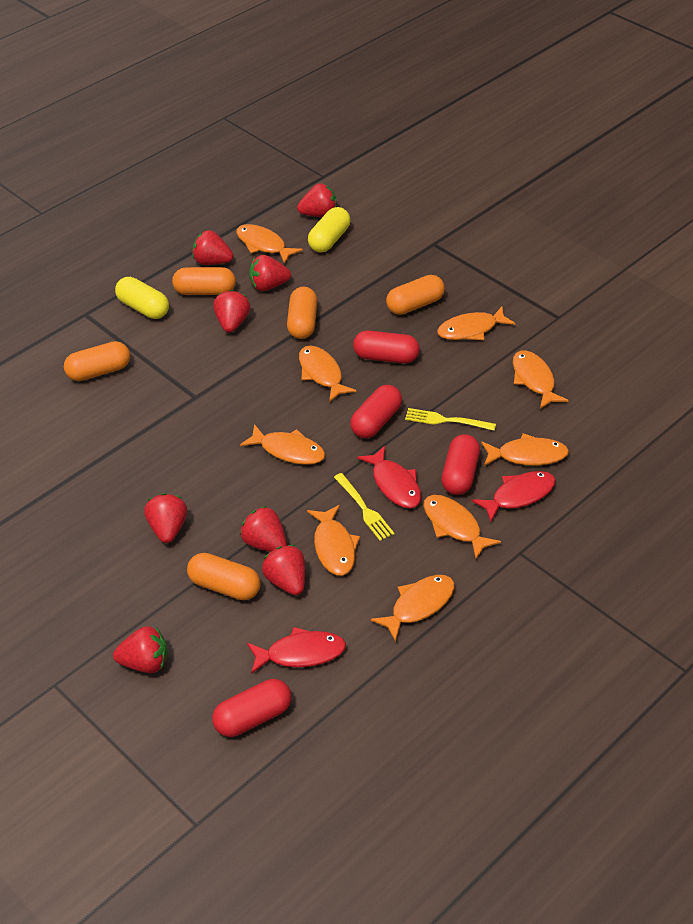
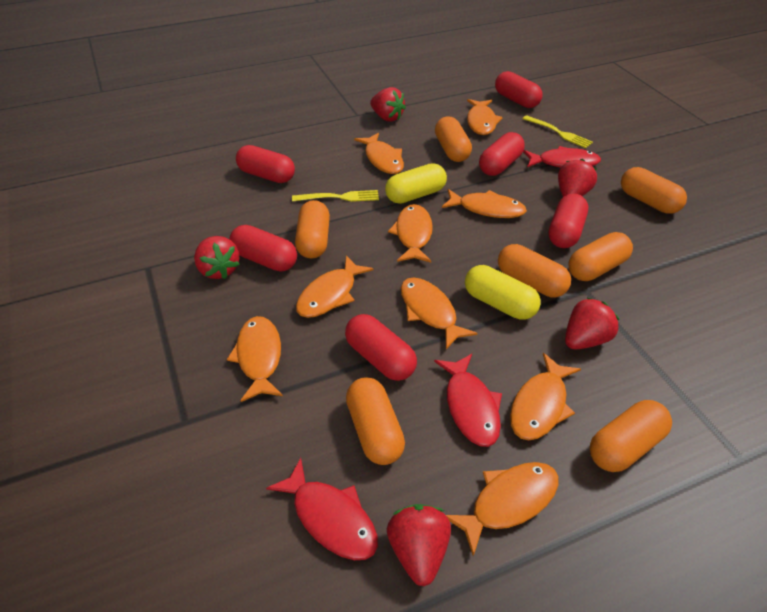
orange capsule: [64,341,130,381] [172,267,236,295] [187,553,261,600] [287,287,317,339] [386,275,445,315] = 5 -> [295,200,330,259] [346,377,405,465] [435,116,472,162] [498,244,571,297] [568,232,633,281] [590,400,672,472] [621,167,687,214] = 7
red capsule: [212,679,291,737] [350,385,402,438] [353,330,420,363] [441,434,480,495] = 4 -> [229,225,297,272] [236,145,295,183] [345,314,417,381] [479,132,525,176] [495,71,543,108] [548,194,588,248] = 6
red strawberry: [113,626,167,673] [144,493,187,543] [192,230,233,265] [213,290,250,333] [240,506,287,552] [249,255,291,291] [262,545,305,595] [297,183,336,217] = 8 -> [194,236,239,279] [370,87,406,122] [387,504,451,586] [558,159,597,197] [565,298,620,349] = 5

